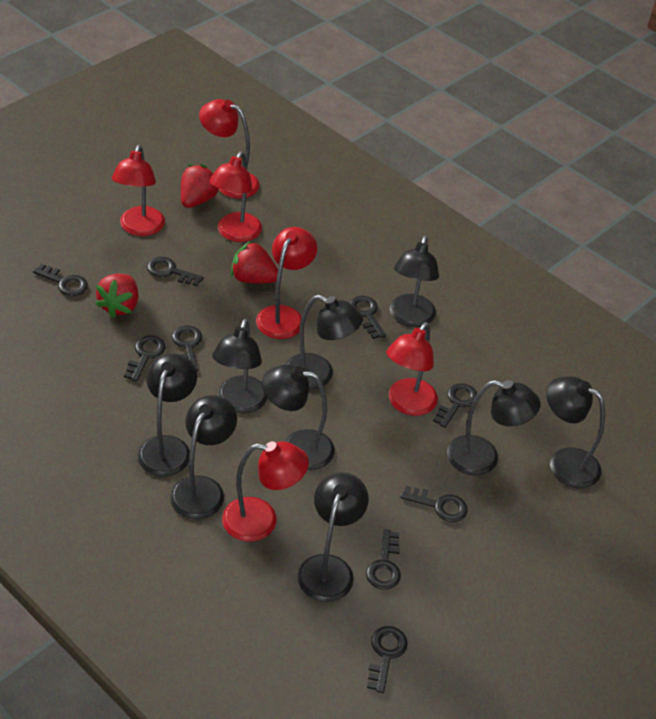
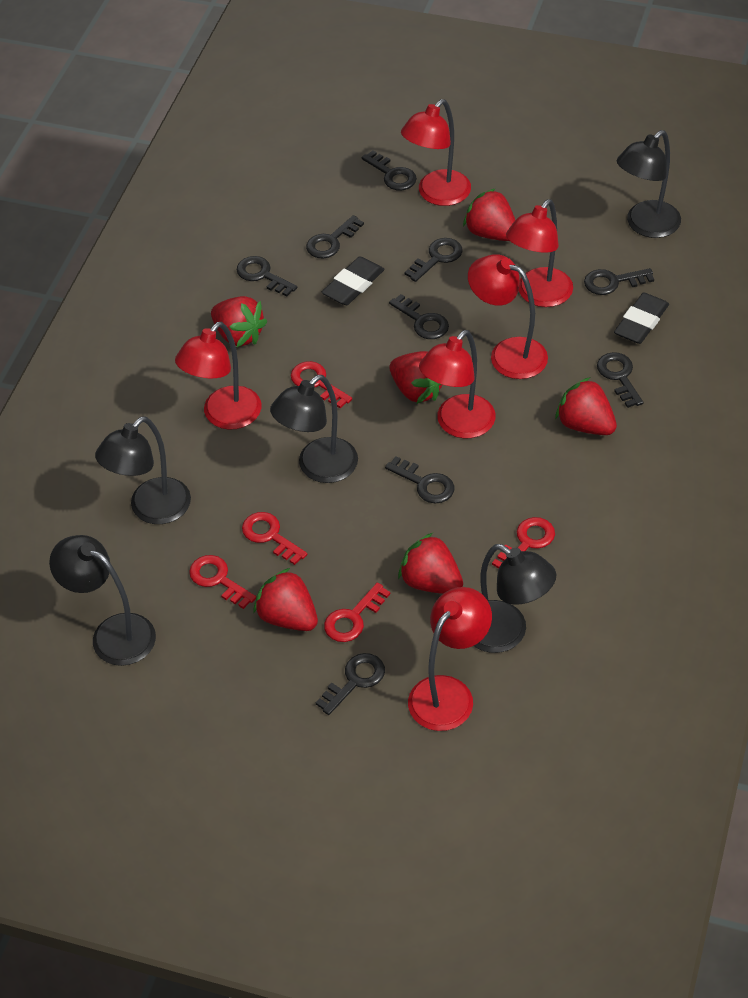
black eraser: none = 0 -> [321,256,385,305] [614,293,669,344] = 2
black lamp: [137,353,197,477] [170,395,237,519] [212,319,267,414] [262,364,335,470] [286,295,363,390] [297,472,369,602] [390,236,439,327] [447,380,541,475] [546,376,605,488] = 9 -> [49,535,156,666] [95,416,191,524] [270,375,358,483] [474,544,556,653] [617,130,681,238] = 5
red key: none = 0 -> [189,555,256,609] [242,512,308,565] [291,361,352,408] [324,583,390,642] [492,517,555,568] = 5
red strawberry: [95,274,138,318] [181,164,219,208] [231,241,278,284] = 3 -> [211,296,267,347] [253,568,318,631] [389,351,442,404] [398,533,463,594] [463,188,515,241] [555,377,617,435] = 6

